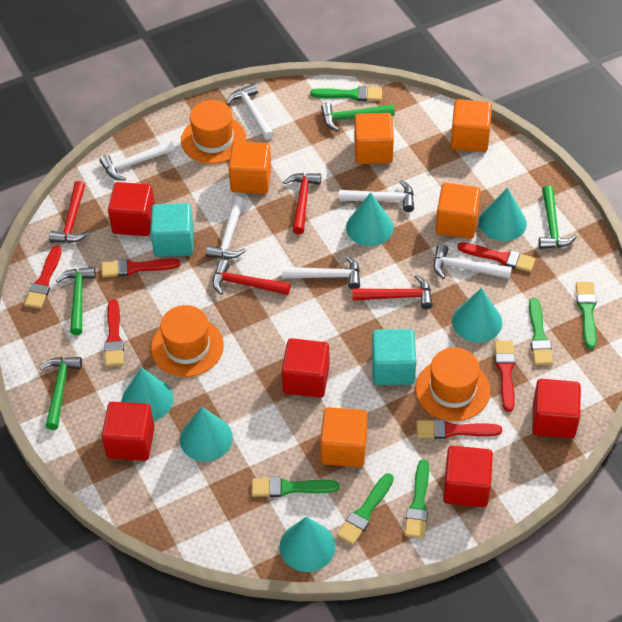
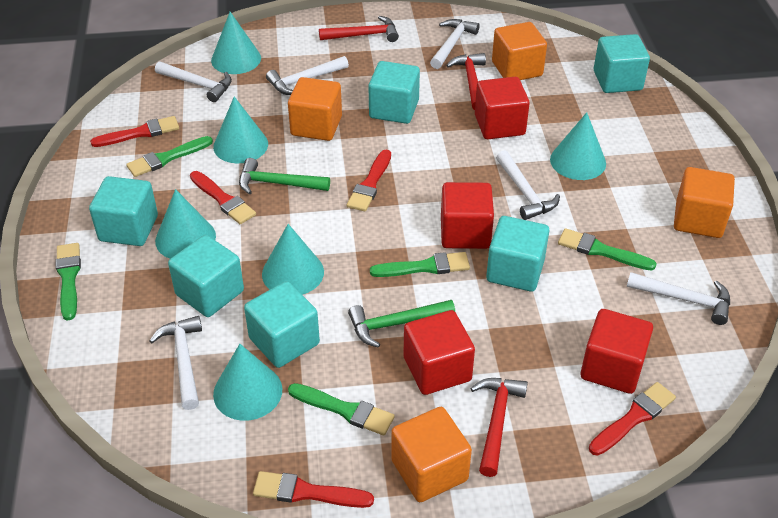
green brush: [252,477,339,497] [311,86,382,101] [337,473,394,545] [405,459,429,538] [529,298,553,365] [576,282,597,349] = 6 -> [56,243,81,321] [126,136,213,177] [288,383,395,435] [370,252,470,277] [558,228,657,271] = 5
green hammer: [40,357,82,430] [56,267,96,335] [321,103,395,132] [539,185,577,249] = 4 -> [239,158,330,195] [348,300,455,348] = 2
orange cube: [229,141,271,194] [320,407,368,467] [354,113,394,164] [436,183,481,239] [450,99,492,152] = 5 -> [288,77,342,141] [391,407,472,502] [492,22,547,80] [674,167,735,238] = 4
orange hat: [151,305,224,377] [181,100,246,164] [416,347,490,421] = 3 -> none = 0
red brush: [24,245,62,309] [102,258,180,277] [104,299,124,366] [417,419,502,439] [457,242,536,272] [494,341,515,412] = 6 -> [90,116,179,147] [190,171,256,224] [253,471,374,508] [347,150,391,212] [589,382,676,456] = 5
red cube: [102,401,155,461] [108,182,155,236] [282,338,330,398] [443,446,493,507] [532,379,581,438] = 5 -> [404,310,475,395] [441,182,494,249] [475,77,530,139] [581,309,653,394] = 4
red hammer: [49,181,89,243] [213,259,291,295] [283,173,321,234] [352,275,433,309] = 4 -> [319,16,399,42] [446,53,486,110] [470,378,528,477] = 3
turquoise cube: [150,203,194,257] [372,329,416,385] = 2 -> [89,176,158,246] [168,235,244,317] [244,281,320,368] [368,61,420,124] [486,216,549,292] [594,34,650,93] = 6

